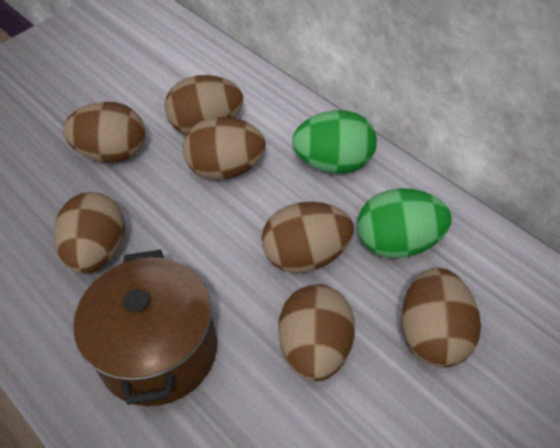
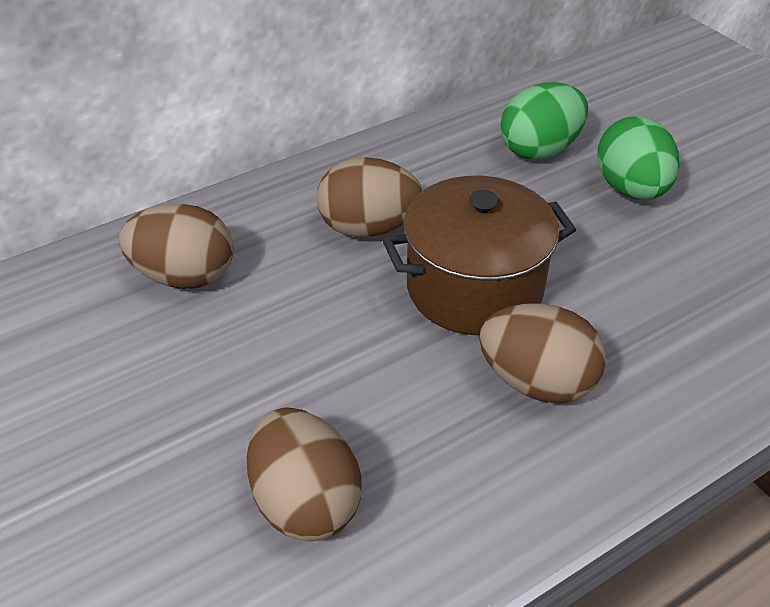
brown egg: [54,192,125,274] [63,102,145,163] [165,75,243,134] [183,117,266,180] [261,202,354,273] [278,284,355,382] [401,267,481,368] = 7 -> [119,204,233,289] [247,407,362,542] [317,157,422,237] [479,303,606,403] = 4

